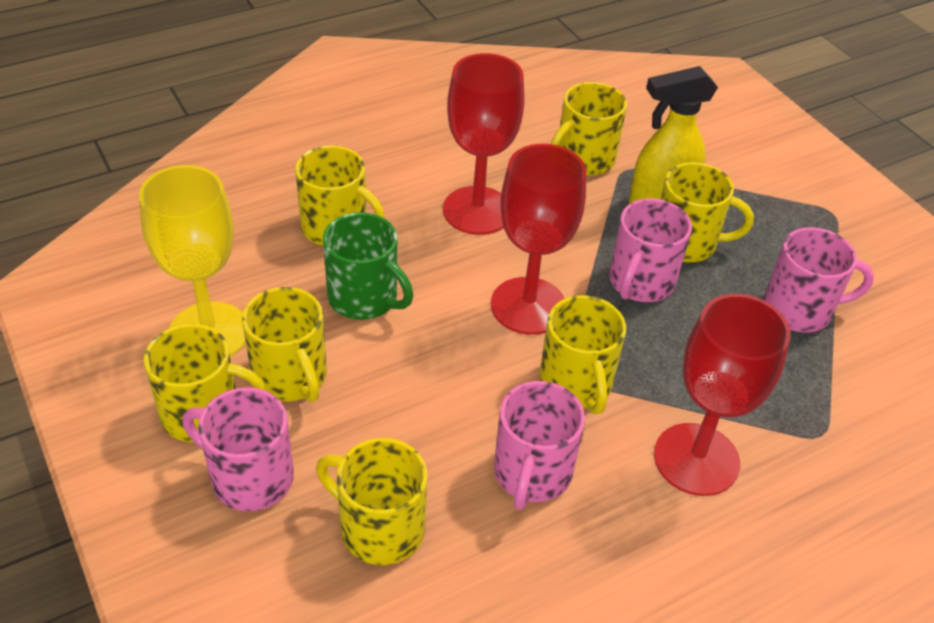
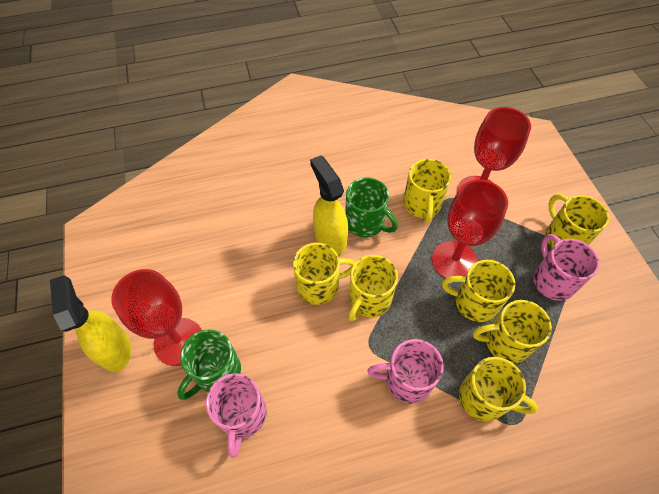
green mug: [323,212,413,320] = 1 -> [177,329,241,400] [345,177,398,238] = 2
pink mug: [183,387,294,511] [494,381,585,510] [609,199,692,302] [763,227,874,333] = 4 -> [206,373,267,458] [368,339,444,404] [533,234,599,301] = 3
yellow goblet: [139,165,246,356] = 1 -> none = 0
yellow spray bottle: [629,66,718,204] = 1 -> [50,275,131,372] [310,155,348,255] = 2

